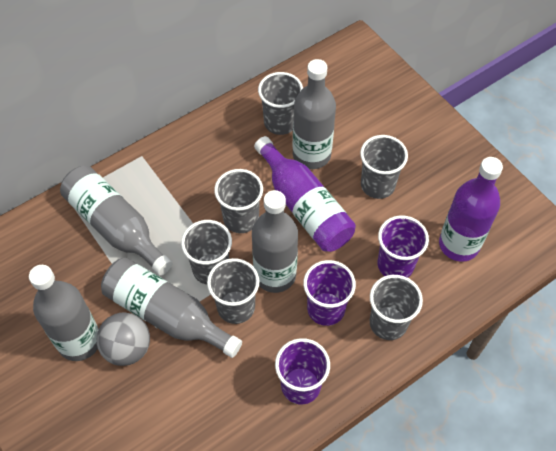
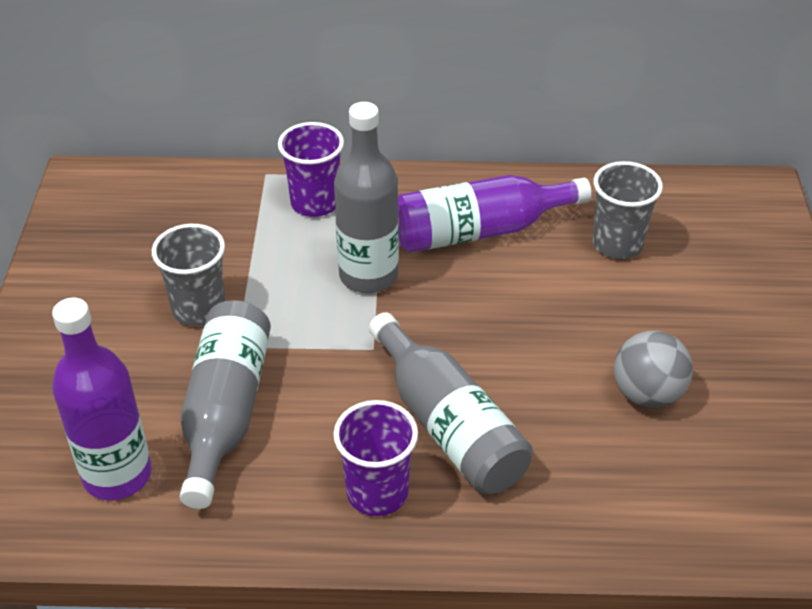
grey bottle: [29,265,99,361] [60,166,173,276] [101,258,242,358] [252,190,298,293] [293,59,336,169] = 5 -> [180,300,271,509] [334,102,399,293] [369,312,533,494] = 3
grey cup: [181,220,232,284] [207,258,260,324] [214,169,263,233] [258,72,303,135] [360,135,408,199] [370,275,423,340] = 6 -> [152,224,225,326] [593,161,663,259] = 2
purple cup: [275,338,330,405] [303,260,356,326] [378,215,429,278] = 3 -> [278,122,344,217] [333,400,418,516] = 2

